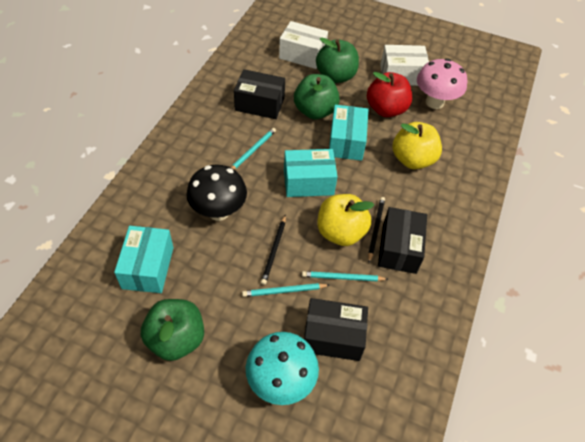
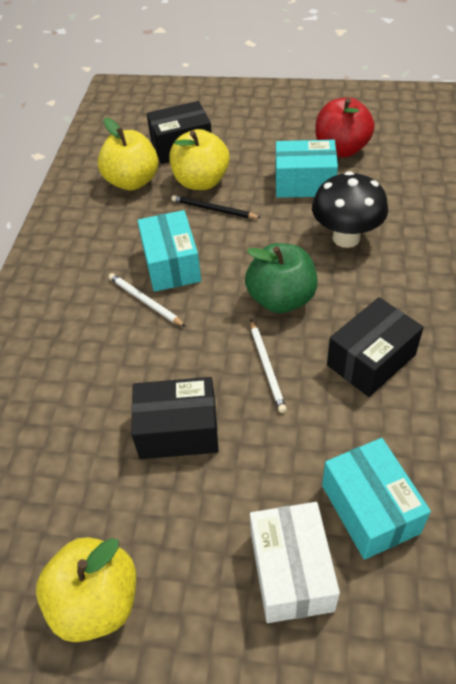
black pencil: [261,215,286,285] [368,197,385,263] = 2 -> [172,195,261,219] = 1
green apple: [141,299,204,361] [294,74,340,119] [316,38,359,83] = 3 -> [245,243,318,313] = 1
pink mushroom: [417,58,467,109] = 1 -> none = 0
turquoise mushroom: [246,332,319,405] = 1 -> none = 0
turquoise pencil: [231,128,276,170] [242,283,330,297] [302,271,388,281] = 3 -> none = 0
white box: [279,21,328,69] [380,45,429,86] = 2 -> [250,502,340,623] = 1
white pencil: none = 0 -> [109,273,186,327] [251,320,287,413] = 2
yellow apple: [318,194,374,246] [392,122,442,169] = 2 -> [36,537,136,642] [98,118,159,190] [169,129,230,190] = 3

